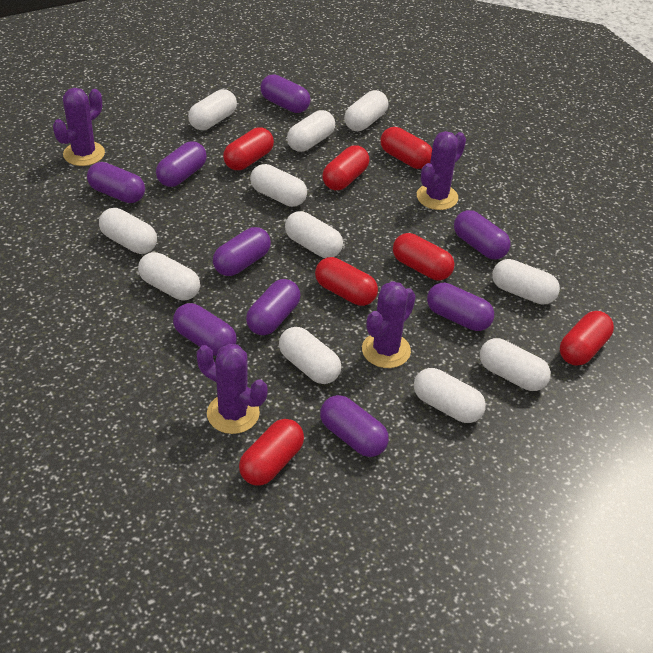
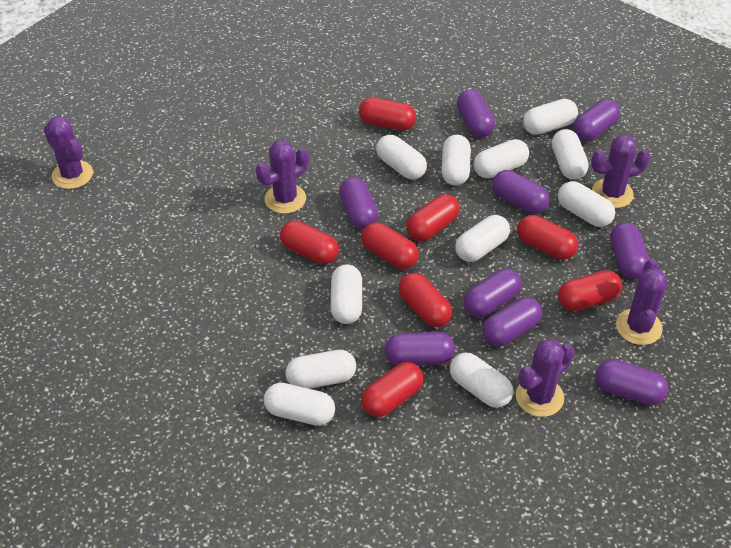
purple cactus: [53,88,105,166] [197,344,267,434] [362,281,416,368] [417,131,466,210] = 4 -> [44,116,93,189] [256,140,309,214] [516,339,574,417] [591,135,650,208] [616,259,668,345] = 5
red capsule: [223,127,274,170] [239,419,304,486] [315,257,378,306] [322,145,369,190] [380,127,432,169] [393,233,455,280] [560,311,614,366] = 7 -> [280,221,339,264] [359,97,416,131] [361,222,419,269] [361,362,423,417] [398,273,452,327] [406,194,459,241] [517,215,578,260] [558,270,622,311] = 8

